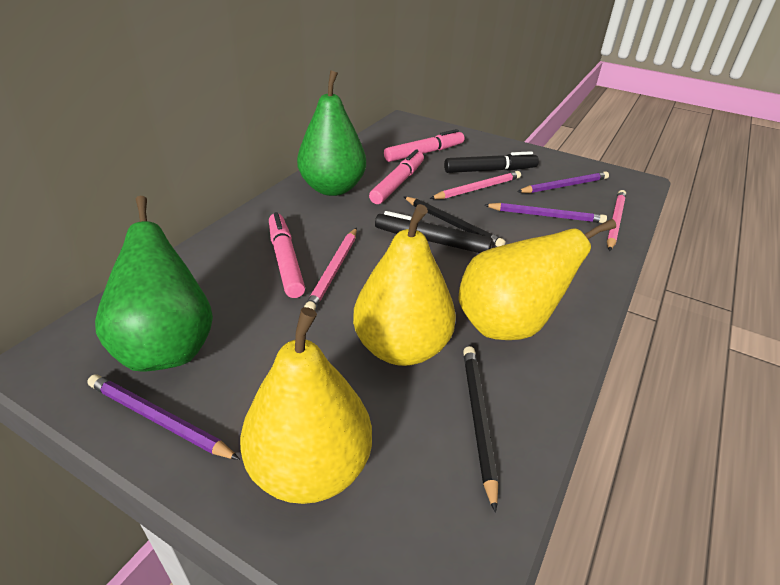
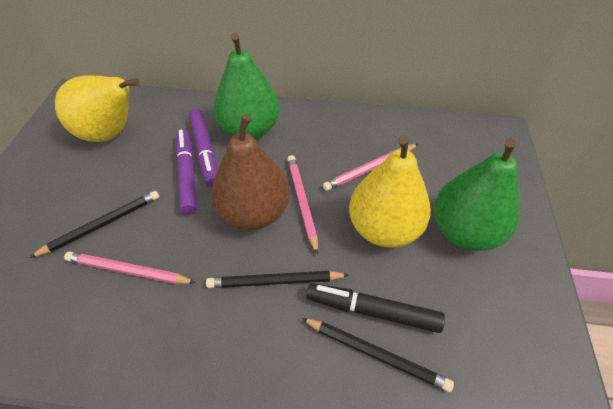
black marker: [375,211,493,253] [444,151,539,173] = 2 -> [306,283,445,333] = 1
black pencil: [404,197,506,247] [463,346,498,513] = 2 -> [29,191,159,258] [206,271,349,288] [301,318,454,392] = 3
brown pear: none = 0 -> [211,114,290,230] = 1
pink marker: [269,212,305,298] [369,149,424,204] [384,129,464,162] = 3 -> none = 0
purple marker: none = 0 -> [175,129,197,215] [189,109,218,187] = 2
purple pencil: [87,375,240,460] [485,203,607,223] [517,171,609,193] = 3 -> none = 0
yellow pear: [240,307,372,504] [353,204,456,366] [458,219,616,340] = 3 -> [55,76,140,142] [349,135,431,248] = 2

